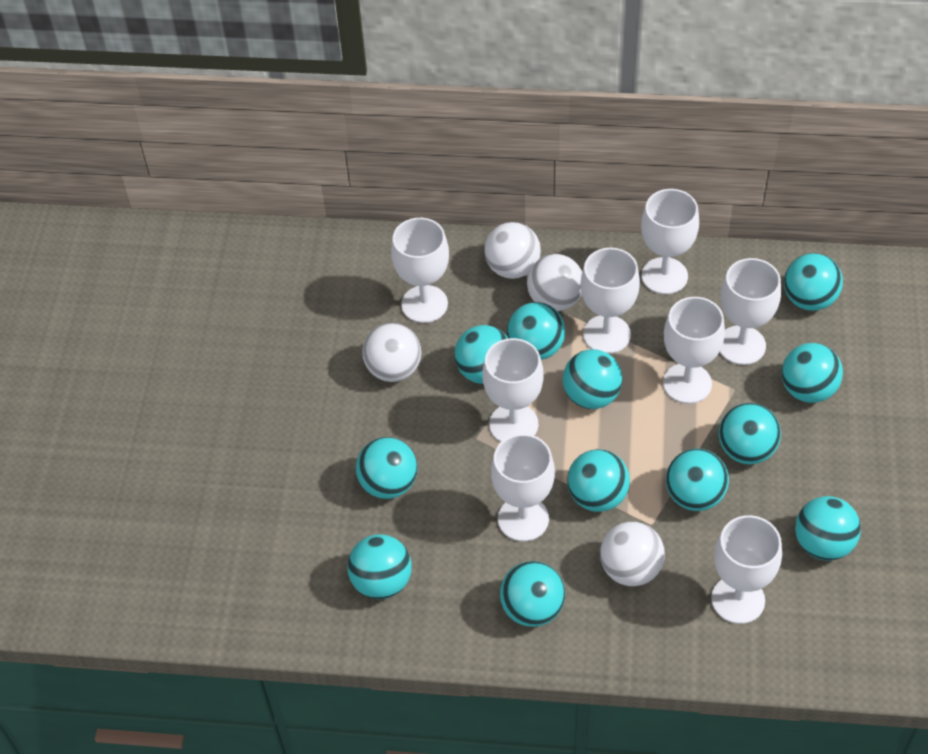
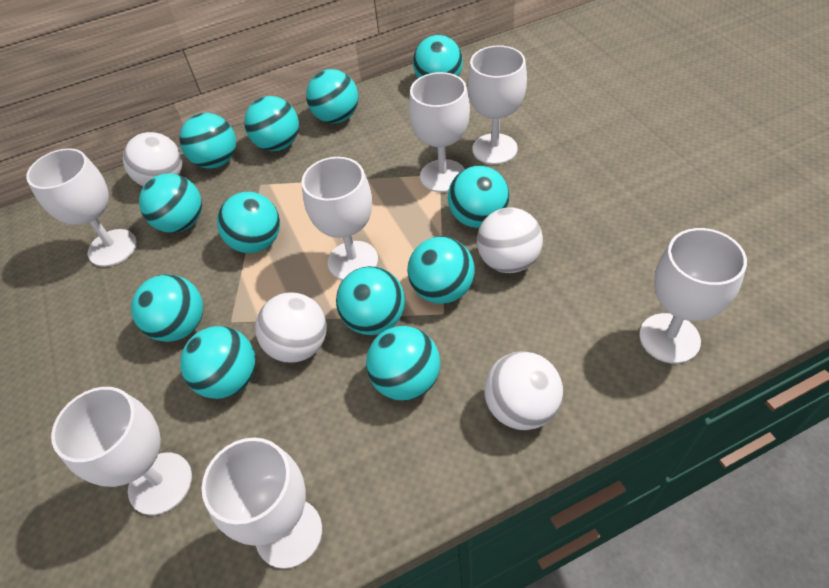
white goblet: [391,218,449,323] [482,338,544,442] [491,434,555,541] [580,248,640,354] [641,189,699,294] [663,297,725,404] [711,515,782,624] [720,258,781,365] = 8 -> [26,148,137,267] [51,387,192,515] [202,438,322,569] [301,157,378,280] [409,72,470,192] [467,46,527,165] [639,228,747,364] = 7

